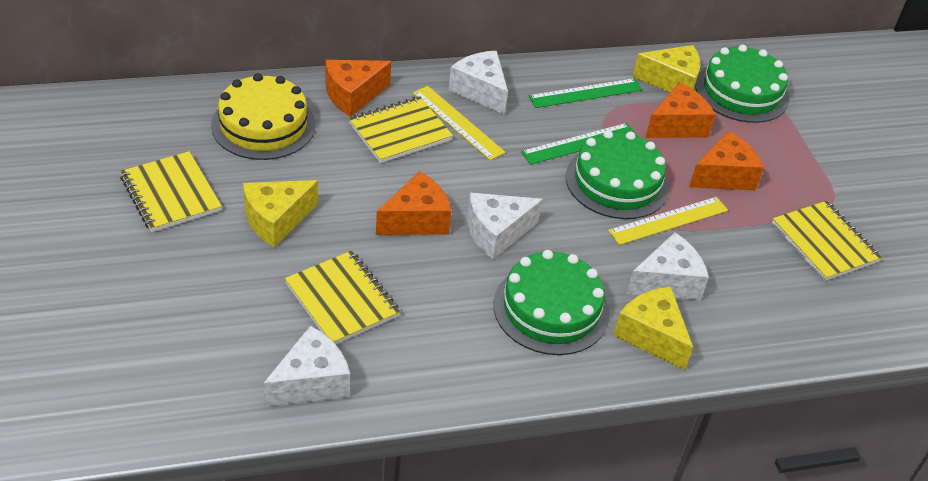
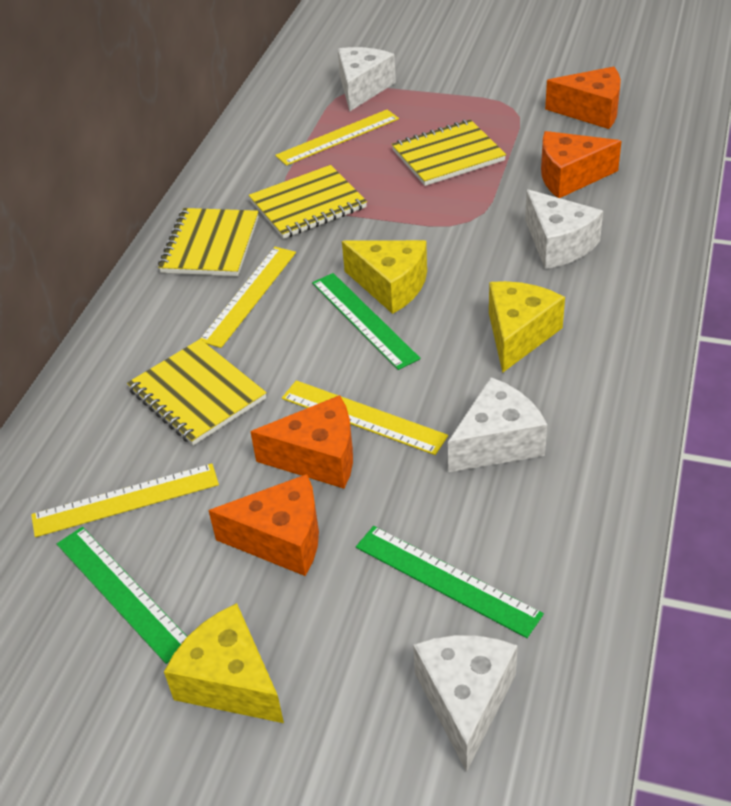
green cake: [493,250,609,355] [566,130,669,219] [695,44,789,123] = 3 -> none = 0
green ruler: [521,123,637,165] [528,78,643,108] = 2 -> [57,527,187,664] [312,273,420,370] [356,526,544,638] = 3
yellow cake: [211,73,316,160] = 1 -> none = 0
yellow ruler: [413,86,505,160] [608,197,728,245] = 2 -> [31,463,219,537] [200,247,296,348] [275,110,399,166] [282,380,448,455] = 4

